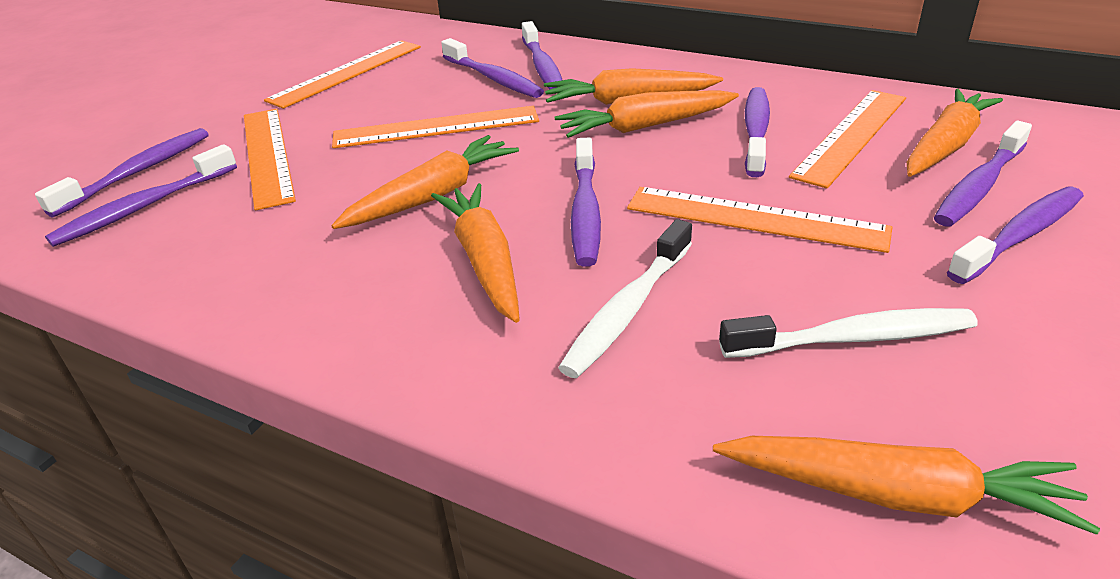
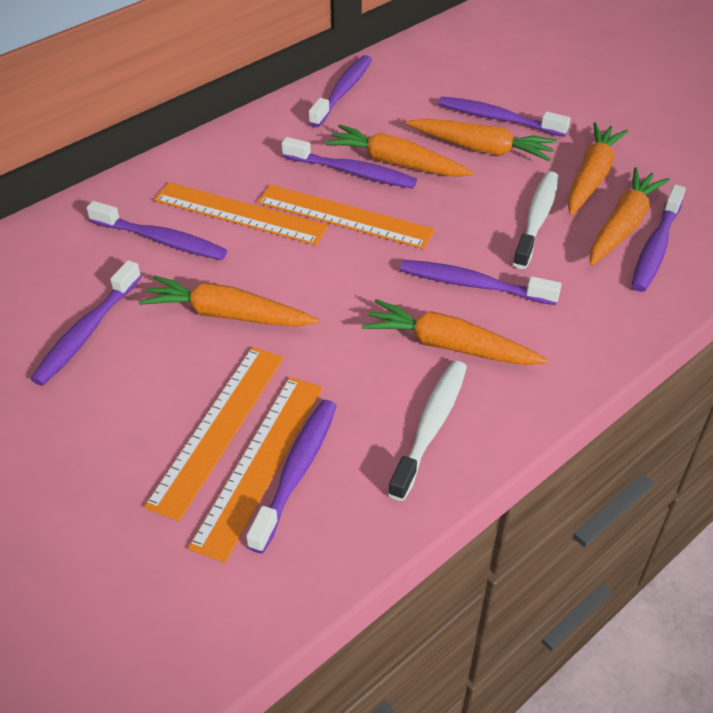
orange ruler: [244,109,296,210] [264,40,421,109] [332,106,539,148] [627,187,892,253] [789,90,906,188] = 5 -> [144,347,284,521] [154,182,329,245] [188,377,323,563] [257,185,435,249] = 4

